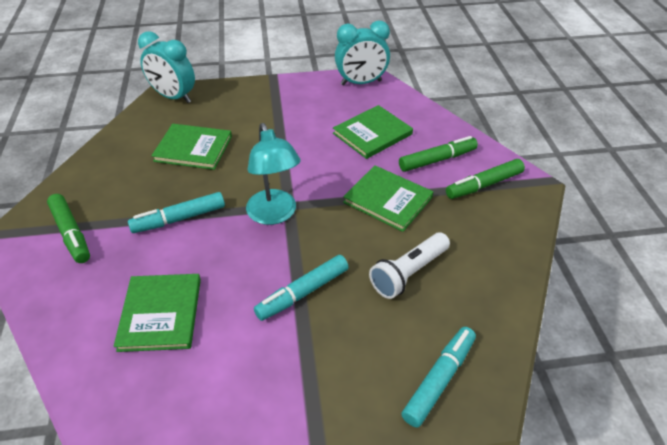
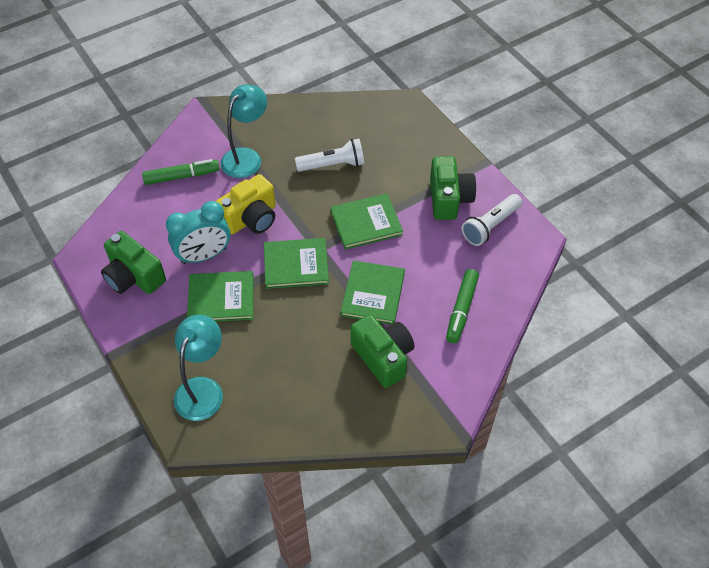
green camera: none = 0 -> [101,231,166,294] [351,314,415,388] [430,156,476,220] = 3
green marker: [47,194,90,263] [399,136,478,172] [446,159,525,199] = 3 -> [142,159,220,185] [446,269,479,343] = 2
turquoise clock: [138,31,195,103] [335,21,390,85] = 2 -> [166,201,230,264] = 1
turquoise lamp: [246,123,301,225] = 1 -> [174,315,223,421] [221,84,267,178] = 2
turquoise marker: [128,192,225,233] [254,255,349,321] [401,327,476,428] = 3 -> none = 0
white flashlight: [369,232,450,299] = 1 -> [295,139,364,172] [462,194,522,246] = 2
yellow camera: none = 0 -> [215,174,276,234] = 1

